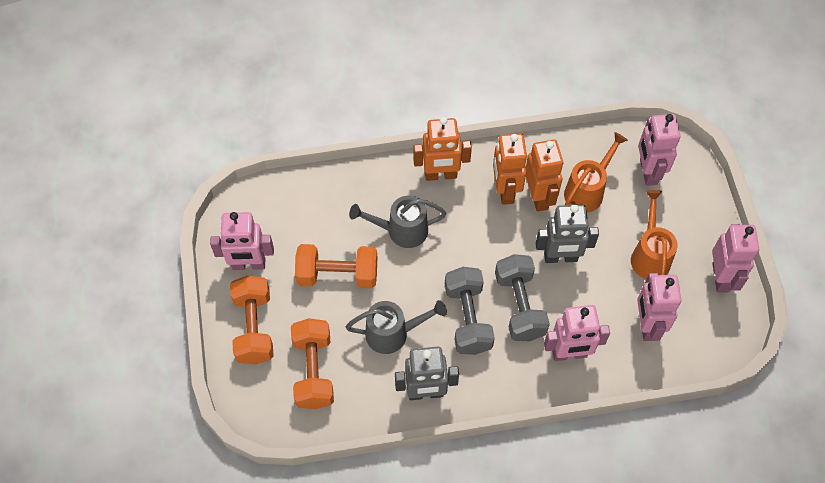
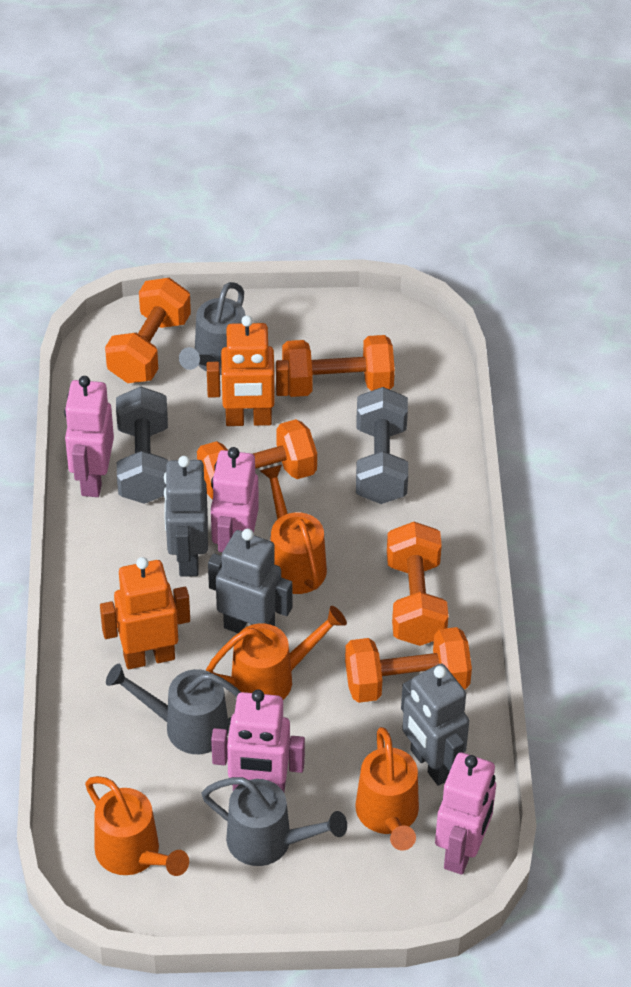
grey robot: [395,347,459,400] [536,204,599,263] = 2 -> [164,456,208,577] [208,529,293,633] [401,664,469,786] = 3
grey watering can: [346,300,447,354] [349,196,446,248] = 2 -> [106,664,241,754] [179,282,246,375] [201,777,347,866] = 3
orange dumbbell: [230,276,274,364] [291,318,334,409] [295,244,377,288] = 3 -> [105,278,191,383] [197,419,317,500] [282,335,395,397] [345,627,472,703] [387,522,448,646] = 5
orange robot: [413,117,472,181] [493,133,527,205] [526,139,563,212] = 3 -> [100,557,190,669] [207,315,289,426] = 2
orange watering can: [564,132,628,212] [631,190,678,279] = 2 -> [85,776,189,876] [206,606,347,700] [260,465,327,594] [355,727,419,850] = 4
pink robot: [210,212,274,270] [544,305,610,361] [637,273,681,341] [638,114,681,186] [712,224,759,292] = 5 -> [64,376,114,497] [211,447,259,552] [211,689,305,792] [435,752,496,875] = 4

